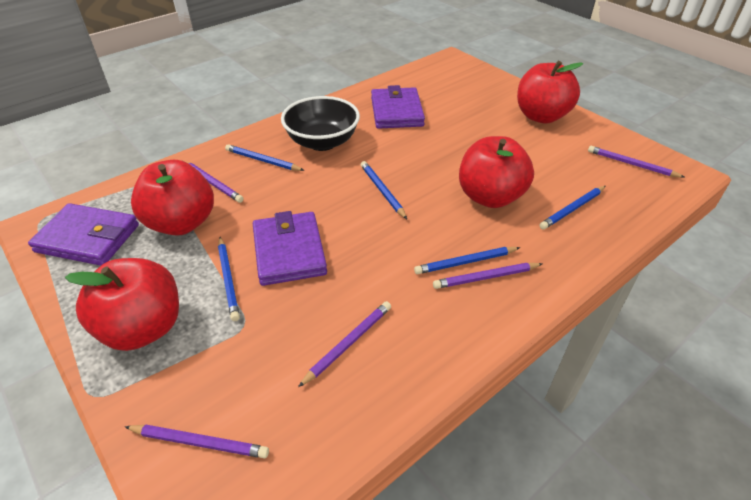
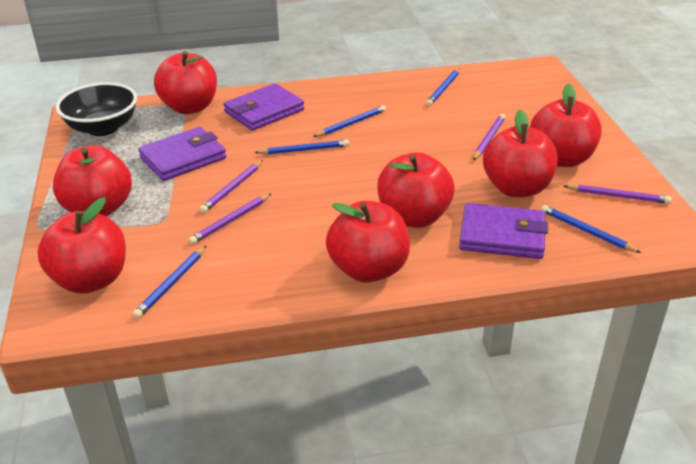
purple pencil: [125,424,269,458] [184,161,243,203] [298,301,391,387] [433,263,542,289] [588,146,685,178] = 5 -> [189,193,272,245] [200,160,263,213] [473,114,506,161] [564,184,672,204] = 4
red apple: [65,258,179,351] [131,160,214,235] [459,136,534,208] [517,61,583,123] = 4 -> [37,197,126,294] [53,145,132,216] [154,51,217,114] [326,201,410,283] [377,153,454,228] [483,110,558,197] [530,84,602,167] = 7

